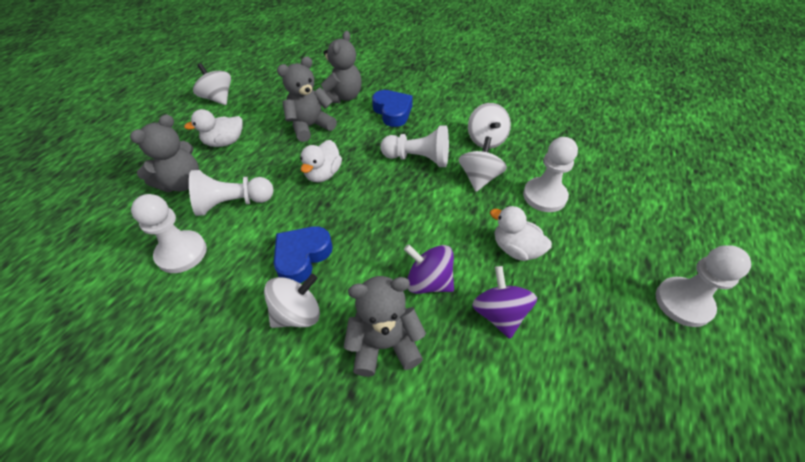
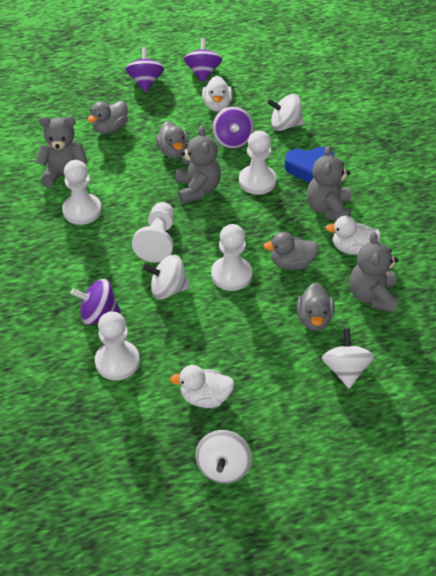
blue heart: [274,226,333,283] [372,90,413,127] = 2 -> [285,147,334,183] = 1
grey duck: none = 0 -> [87,101,128,134] [156,121,189,159] [263,232,319,270] [297,283,335,331] = 4
purple spinning top: [404,244,454,294] [472,266,537,339] = 2 -> [71,279,121,325] [125,47,164,92] [184,38,222,82] [212,107,253,149] = 4

